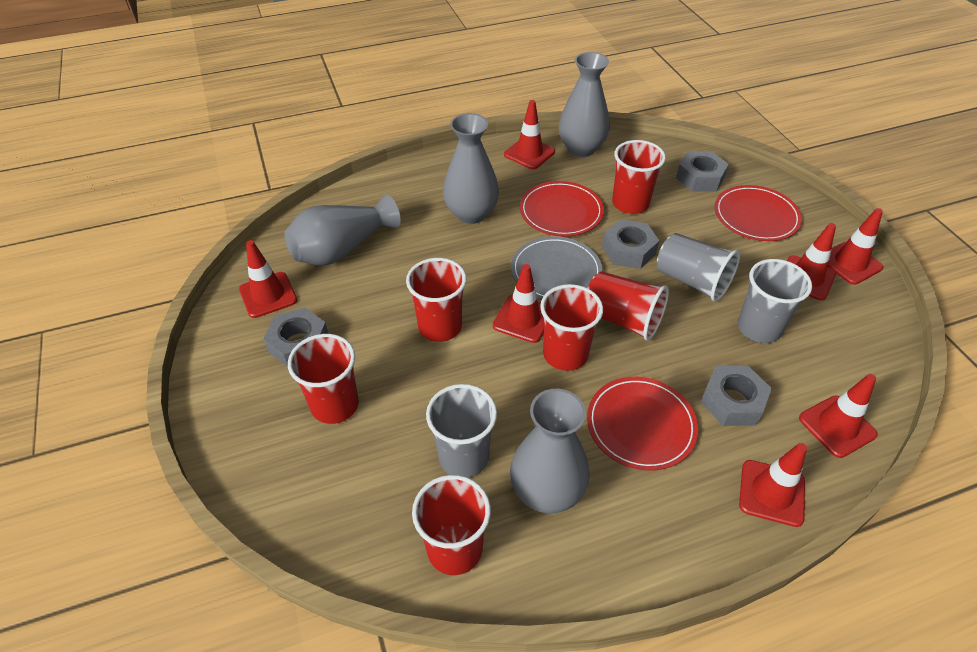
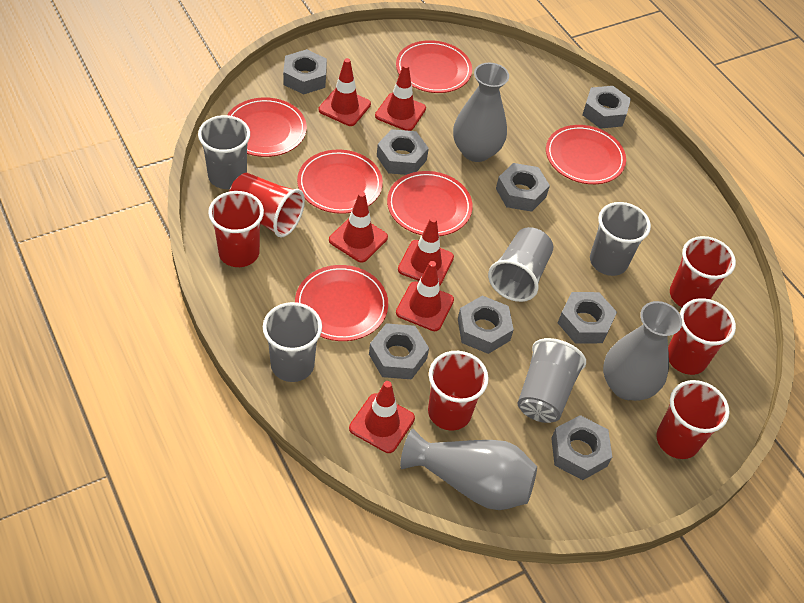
grey cup: [426,384,497,478] [657,233,740,301] [738,259,812,343] = 3 -> [198,115,250,189] [263,302,322,382] [488,227,553,302] [518,338,586,423] [590,202,651,276] = 5
grey nut: [263,308,328,367] [602,219,659,269] [676,151,729,191] [701,365,772,426] = 4 -> [283,49,327,95] [369,323,429,380] [377,129,429,175] [458,296,514,354] [496,163,550,212] [551,415,612,480] [558,292,617,343] [582,86,631,129] = 8
grey plate: [511,236,603,299] = 1 -> none = 0
grey vase: [284,195,401,266] [443,113,499,224] [510,389,590,513] [559,52,610,157] = 4 -> [400,429,537,510] [453,62,509,162] [603,301,682,401] = 3
red plate: [520,181,604,237] [587,377,698,471] [714,185,802,241] = 3 -> [227,97,307,157] [295,265,388,341] [297,149,383,214] [387,171,473,236] [396,40,472,93] [546,125,626,184] = 6
red traffic cone: [239,240,297,318] [493,264,544,343] [504,100,555,169] [739,443,807,527] [787,223,836,300] [799,374,878,458] [827,208,883,285] = 7 -> [319,58,371,126] [329,192,388,263] [349,381,415,453] [375,64,426,131] [396,261,454,331] [398,217,454,286] = 6

